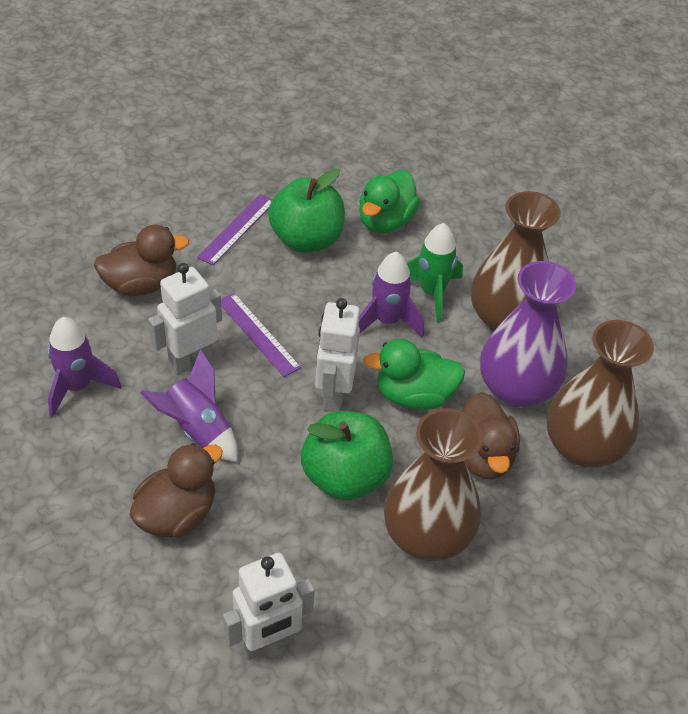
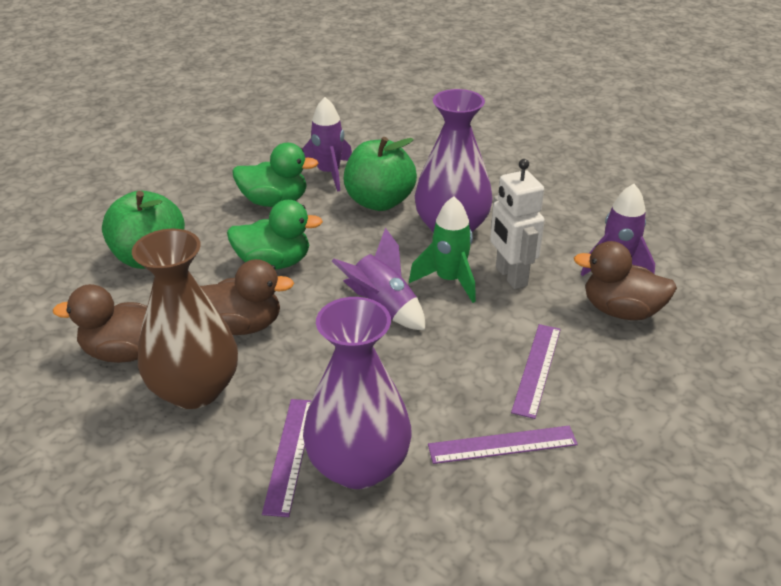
brown vase: [384,408,482,561] [471,191,561,331] [547,320,654,467] = 3 -> [132,229,238,409] = 1
purple ruler: [197,194,272,265] [221,293,301,377] = 2 -> [262,399,312,517] [428,426,578,464] [511,324,561,419] = 3
purple vase: [480,261,576,408] = 1 -> [303,297,412,489] [415,89,493,233] = 2
white robot: [148,263,222,375] [223,553,315,660] [315,298,360,412] = 3 -> [490,159,545,289] = 1

